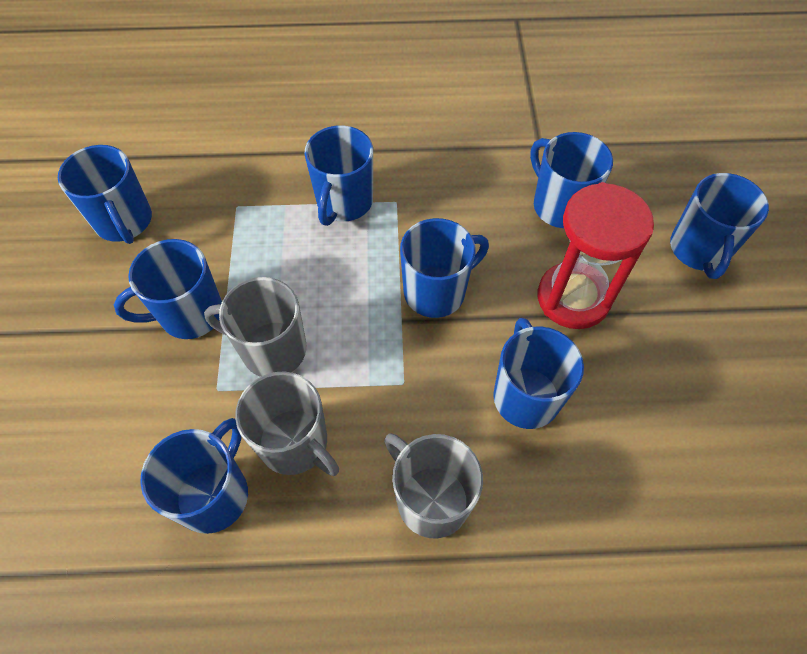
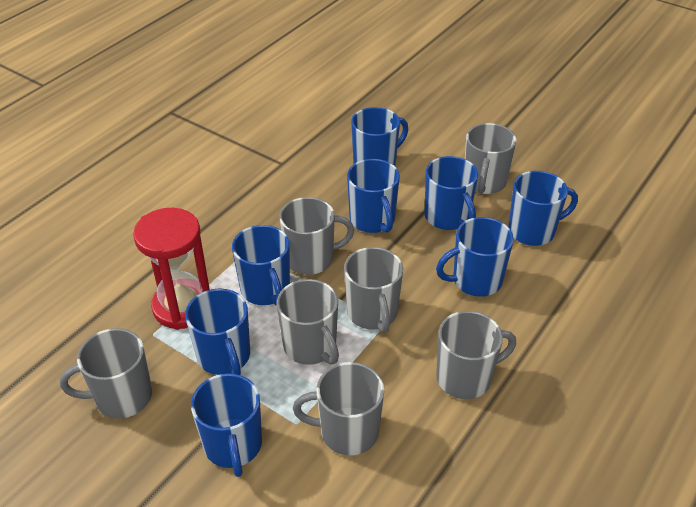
grey mug: [204,277,306,377] [235,371,339,476] [384,433,483,539] = 3 -> [60,328,152,418] [277,279,339,365] [279,197,354,275] [293,362,384,455] [344,247,403,333] [436,311,516,399] [465,123,516,194] = 7

